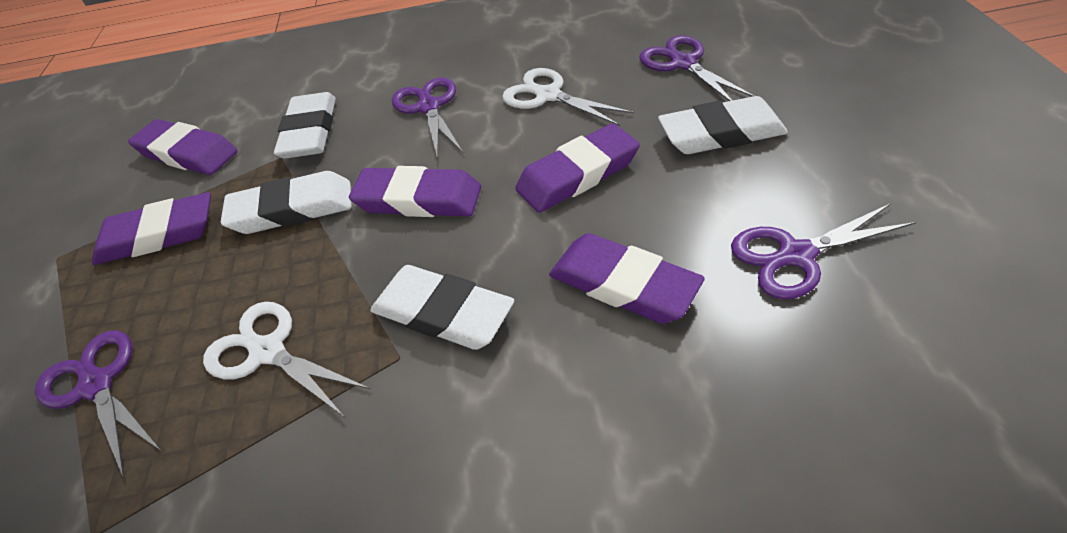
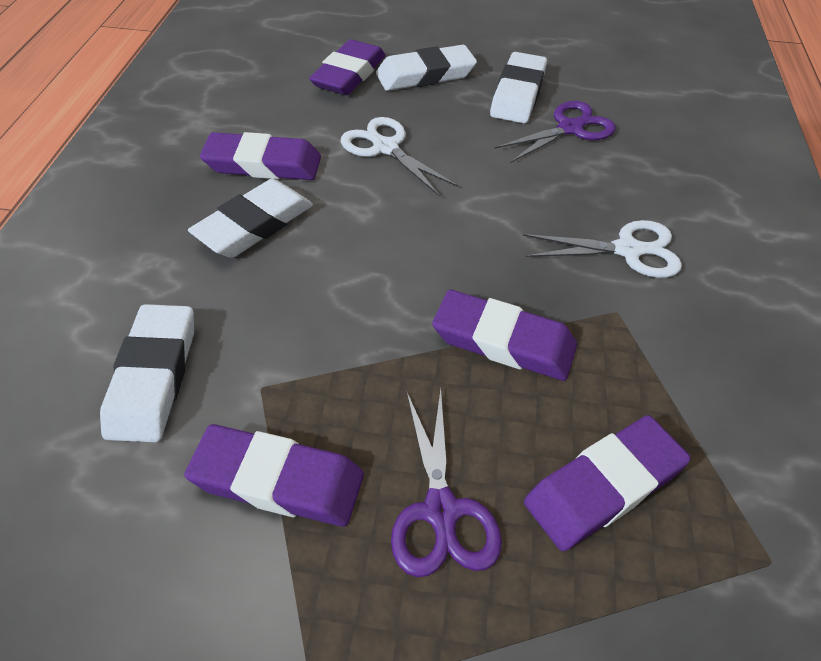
purple scissors: [35,331,162,478] [392,77,464,159] [639,35,754,101] [731,203,916,299] = 4 -> [391,389,502,577] [495,101,616,163] = 2

